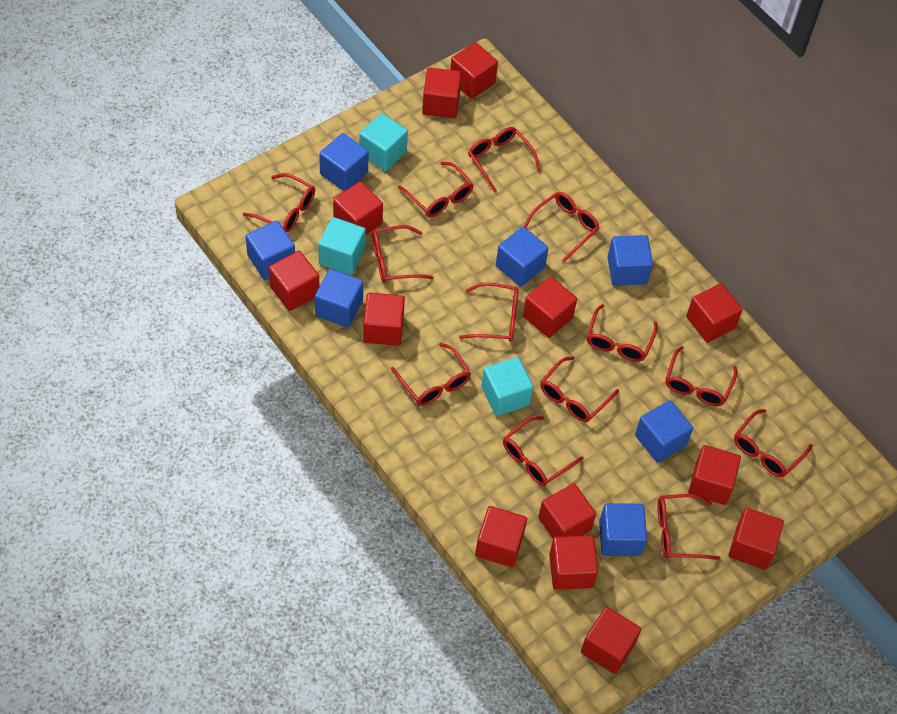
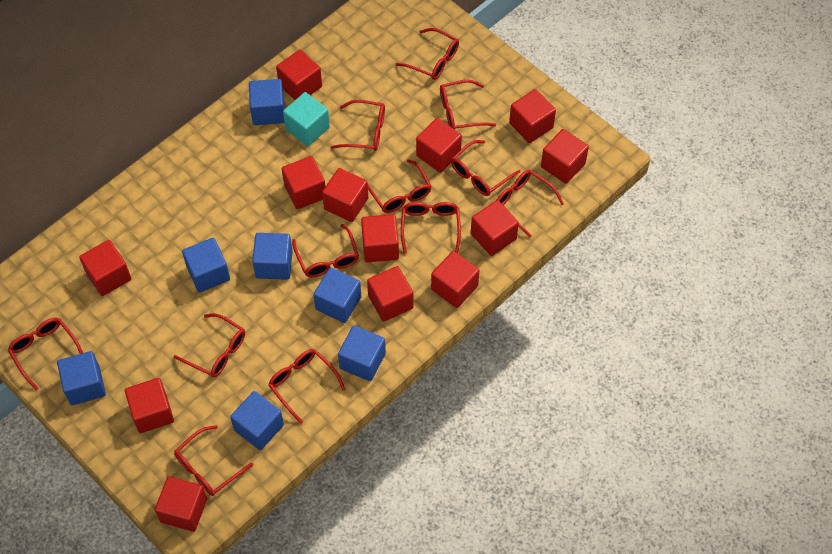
red glasses: [243,173,315,232] [372,225,434,283] [391,343,471,406] [398,162,473,217] [459,282,519,342] [468,127,540,193] [503,416,583,486] [524,192,599,262] [540,356,619,422] [587,304,658,362] [657,494,720,560] [666,346,738,406] [734,409,812,477] = 13 -> [8,318,83,390] [173,313,245,378] [174,425,253,496] [268,349,346,424] [292,224,359,277] [331,100,385,151] [365,159,432,213] [396,28,459,80] [401,202,461,254] [440,80,496,130] [451,140,520,196] [497,170,564,237] = 12
turquoise cube: [318,217,366,275] [359,113,408,171] [481,357,533,416] = 3 -> [283,92,330,146] = 1

